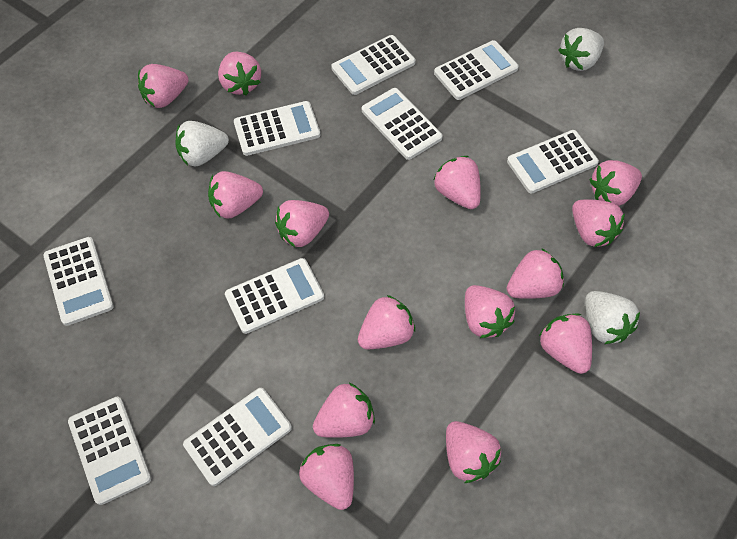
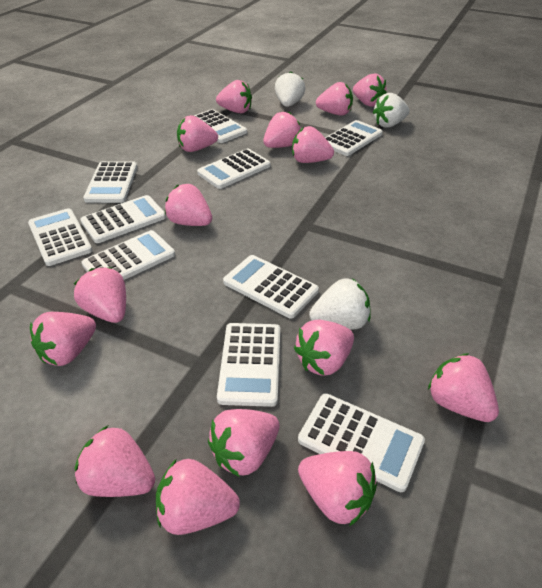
pink strawberry: [138,64,189,108] [208,171,263,219] [218,52,261,95] [275,200,329,247] [299,444,354,510] [313,383,375,438] [358,295,415,349] [433,156,481,209] [446,421,501,483] [465,285,515,338] [507,248,564,299] [539,313,592,374] [572,199,625,247] [589,160,642,206] = 14 -> [30,312,96,366] [74,267,126,323] [75,426,155,497] [156,459,240,535] [165,184,212,226] [177,115,218,152] [208,409,279,477] [216,80,252,113] [263,111,301,148] [292,126,334,163] [294,320,354,376] [298,451,377,526] [316,82,353,116] [353,74,387,107] [428,353,499,422] = 15
white calculator: [43,237,114,326] [68,397,151,505] [183,388,292,486] [225,258,324,334] [234,101,320,156] [331,35,416,95] [362,88,443,160] [434,40,519,100] [507,130,599,194] = 9 -> [28,208,92,266] [80,195,166,243] [81,230,175,280] [83,161,137,203] [194,109,247,143] [197,149,270,189] [217,323,280,407] [223,255,319,318] [298,393,425,492] [325,120,383,156] = 10

